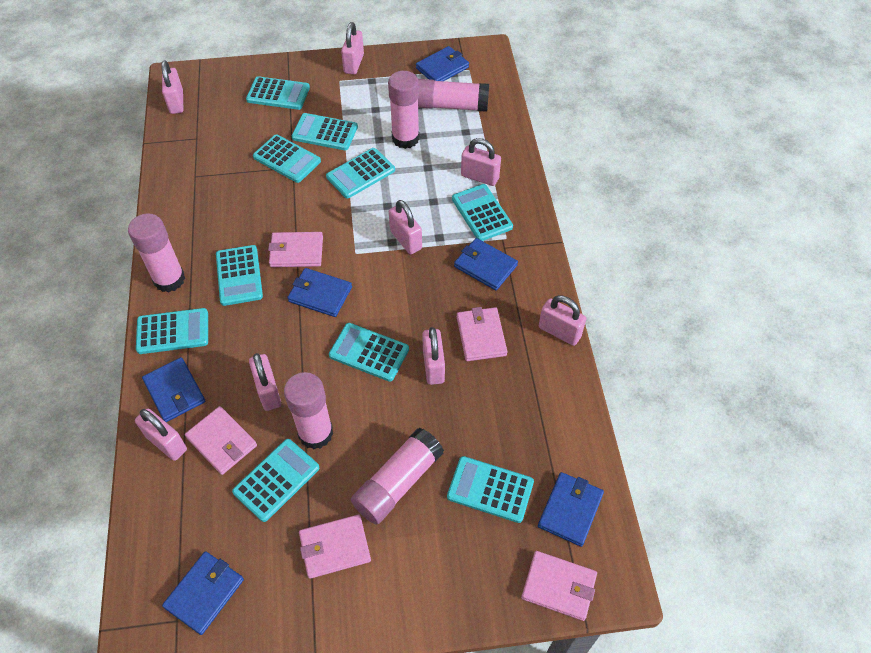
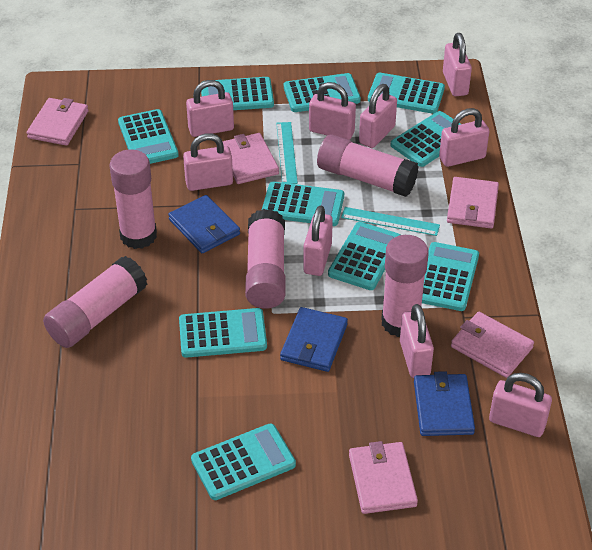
blue wallet: [142,357,205,422] [162,551,244,635] [287,268,352,317] [416,46,469,81] [454,238,518,290] [538,472,604,547] = 6 -> [168,195,240,253] [280,307,348,372] [414,371,475,436] = 3
pink padlock: [135,408,187,461] [161,61,183,114] [249,353,281,411] [341,22,364,75] [389,200,422,254] [422,327,445,385] [461,138,501,186] [539,295,586,346] = 8 -> [183,133,233,191] [186,80,234,137] [303,205,333,276] [309,82,356,140] [359,84,397,148] [400,304,434,378] [439,108,489,167] [443,33,472,96] [489,373,552,437] = 9
turquoise ruler: none = 0 -> [276,122,298,184] [341,207,440,236] = 2

